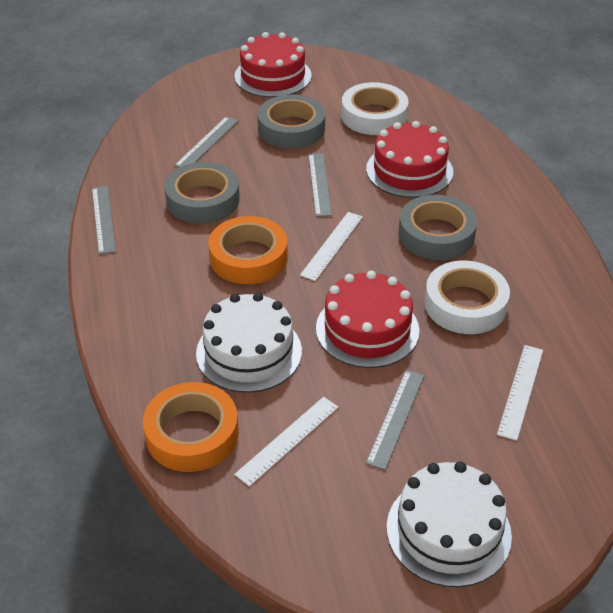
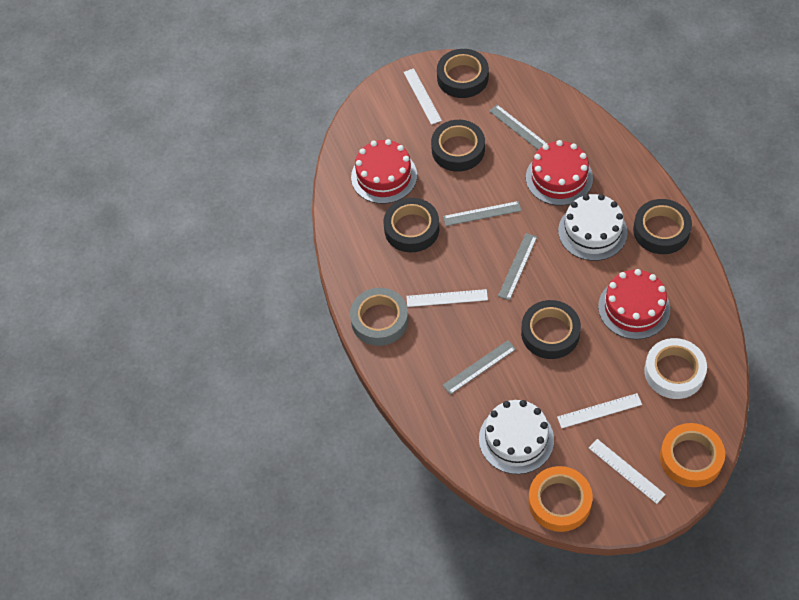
black tape: none = 0 -> [383,198,439,253] [431,120,485,172] [437,49,489,98] [521,300,581,359] [633,199,692,254] = 5
grey tape: [164,162,240,224] [257,94,325,149] [399,195,477,260] = 3 -> [350,288,408,346] = 1
white ruler: [234,397,338,487] [300,212,363,281] [497,345,543,441] = 3 -> [403,68,442,125] [406,289,488,307] [557,393,642,428] [589,439,666,504] = 4
white tape: [341,82,409,135] [424,261,510,334] = 2 -> [644,338,707,399] = 1

